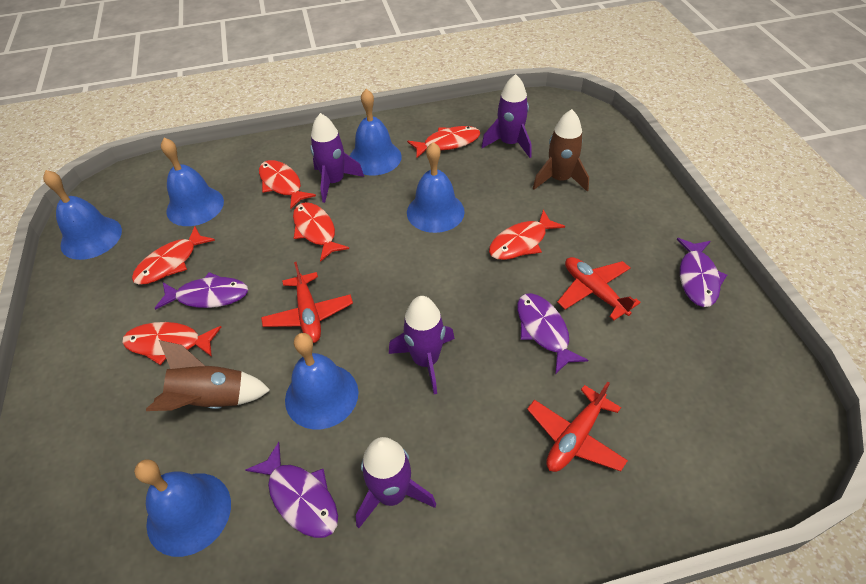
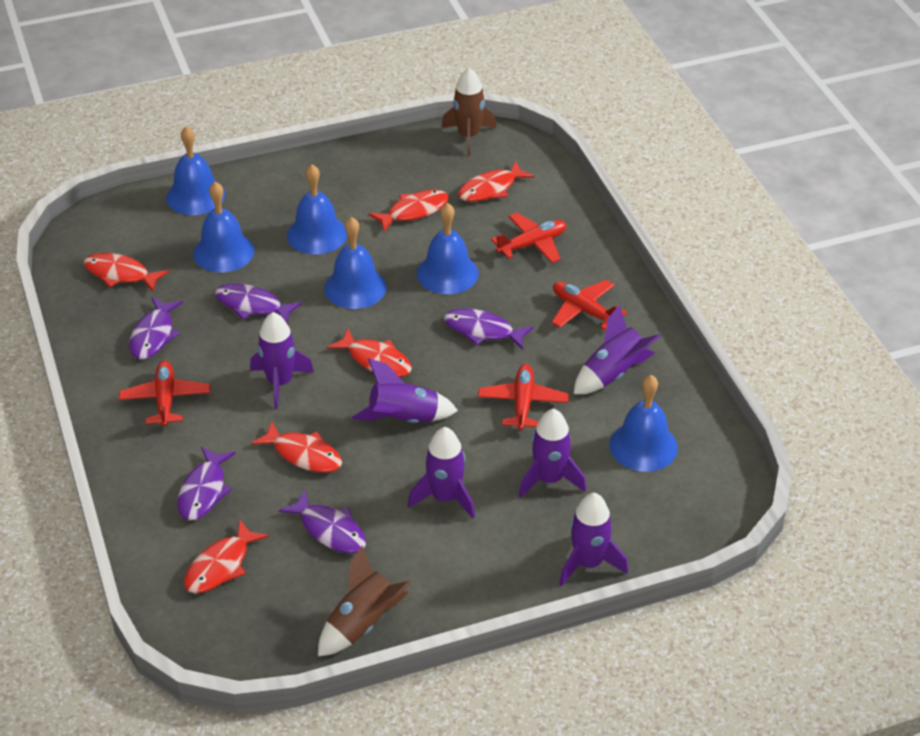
purple fish: [154,272,248,310] [246,442,338,538] [517,293,588,374] [677,238,727,307] = 4 -> [129,297,183,359] [177,447,236,520] [215,283,302,324] [279,490,366,553] [444,308,534,350] = 5
purple rocket: [310,113,364,203] [356,437,436,528] [389,296,455,394] [481,74,532,158] = 4 -> [250,312,314,409] [352,358,458,423] [408,427,475,519] [519,408,586,498] [559,493,628,586] [574,305,661,394] = 6
red plane: [261,262,353,343] [527,382,628,472] [557,257,641,321] = 3 -> [119,361,210,427] [478,364,569,430] [491,213,566,263] [552,280,627,330] = 4

